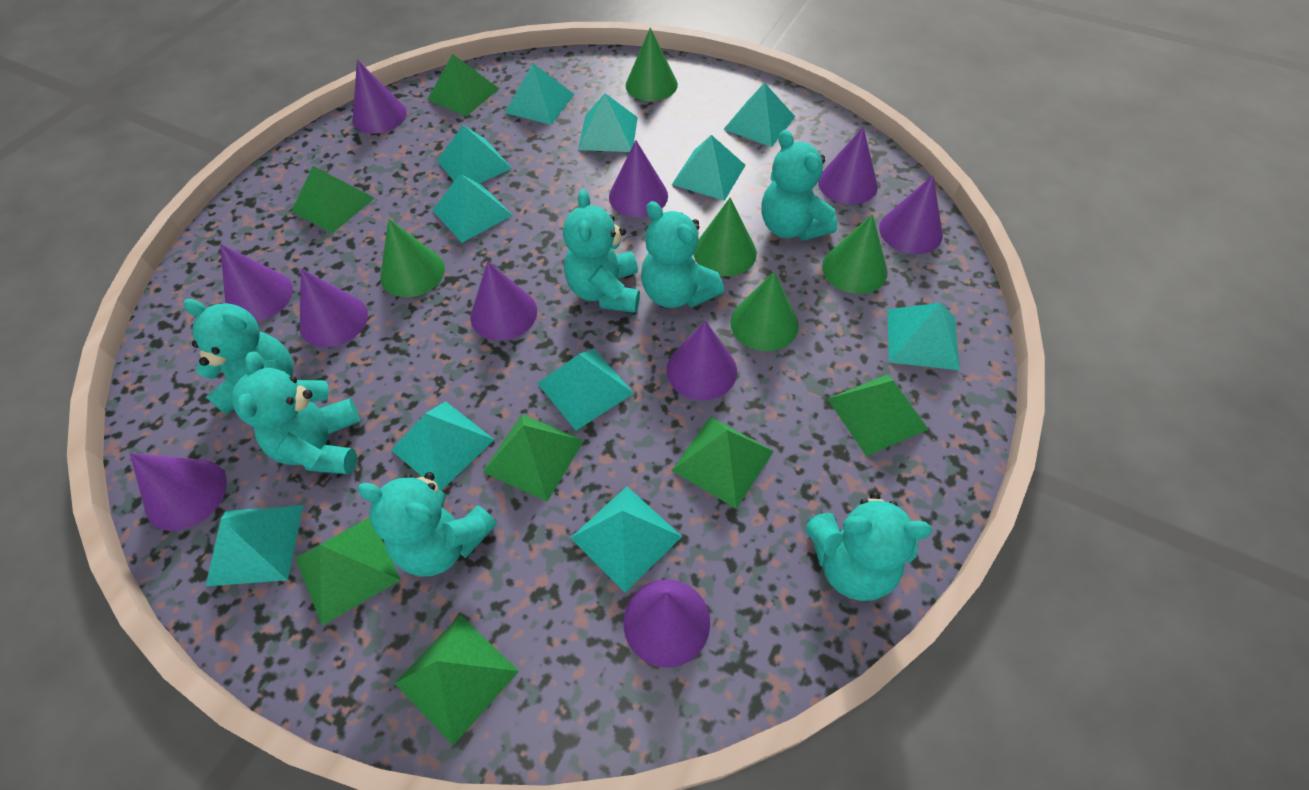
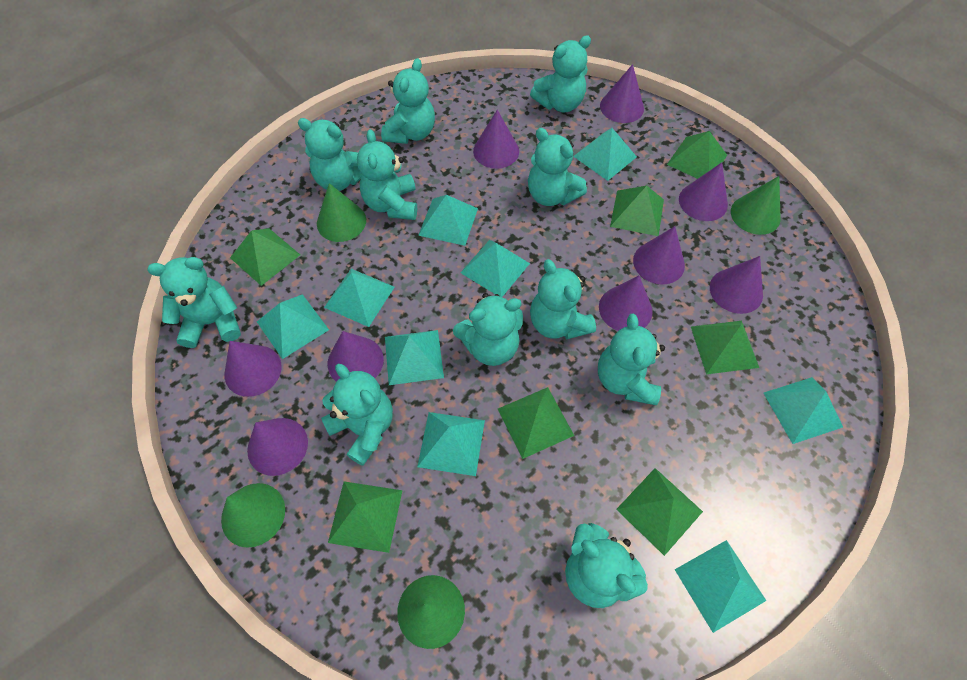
green cone: [380,219,445,297] [626,28,678,101] [694,197,757,276] [730,271,799,351] [822,214,888,294] = 5 -> [221,483,285,548] [317,183,366,242] [397,575,465,649] [731,176,781,235] = 4
purple cone: [130,453,227,531] [220,244,293,321] [300,269,368,348] [352,59,407,134] [471,261,537,341] [609,140,668,217] [624,579,710,668] [666,321,737,401] [818,127,878,205] [879,175,943,254] = 10 -> [224,341,282,397] [247,418,308,476] [328,331,384,382] [473,110,519,169] [599,276,653,331] [600,64,644,123] [633,226,685,284] [679,163,728,221] [710,256,763,314] = 9
turquoise pyramid: [206,505,303,586] [391,401,495,491] [432,174,513,243] [437,125,512,183] [505,64,574,125] [537,349,634,430] [571,486,682,593] [578,93,638,152] [672,135,745,201] [723,83,795,147] [887,303,960,370] = 11 -> [257,294,329,359] [324,269,394,327] [385,330,444,385] [417,412,485,476] [418,195,478,246] [460,240,530,297] [573,128,637,181] [675,540,766,633] [764,377,843,444] = 9
turquoise teddy bear: [184,299,293,415] [232,352,360,474] [357,472,497,577] [563,189,640,313] [641,201,724,308] [761,130,837,241] [806,492,932,601] = 7 -> [147,257,241,348] [298,118,362,191] [321,364,393,466] [357,129,417,220] [381,58,435,144] [453,293,523,366] [528,128,587,206] [530,35,591,112] [530,259,596,339] [565,523,648,608] [598,314,665,405] = 11

